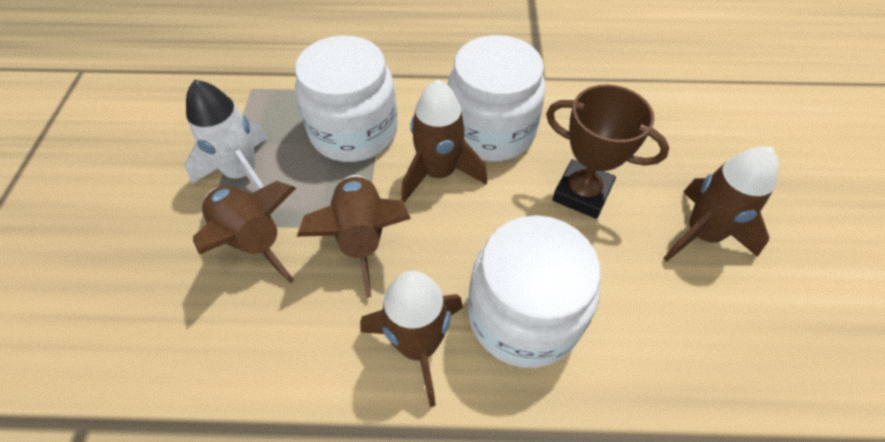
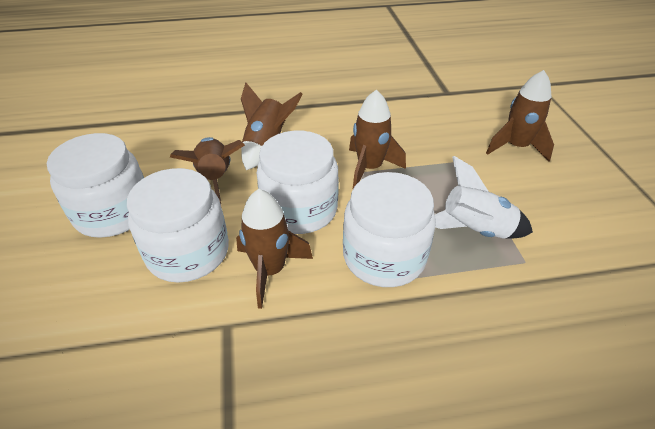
brown trophy: [546,85,669,219] = 1 -> none = 0
white jar: [295,35,398,162] [448,35,546,162] [469,215,601,368] = 3 -> [47,133,144,238] [127,168,229,283] [257,131,339,234] [343,172,436,287] = 4

